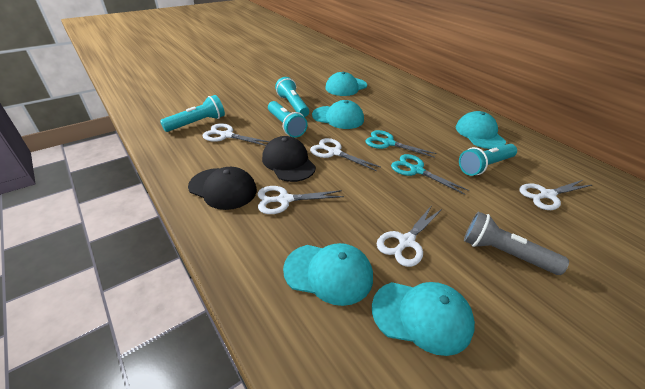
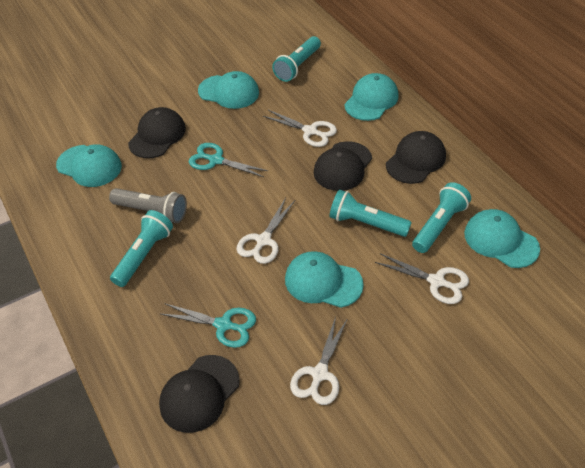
black cap: [188,167,257,210] [262,136,316,182] = 2 -> [128,107,186,158] [159,355,240,433] [314,141,372,191] [386,131,446,184] = 4
white scissors: [202,123,270,146] [257,186,344,214] [310,138,380,171] [377,205,442,267] [519,180,592,210] = 5 -> [236,198,295,264] [263,110,337,147] [290,317,348,405] [375,253,469,304] = 4

